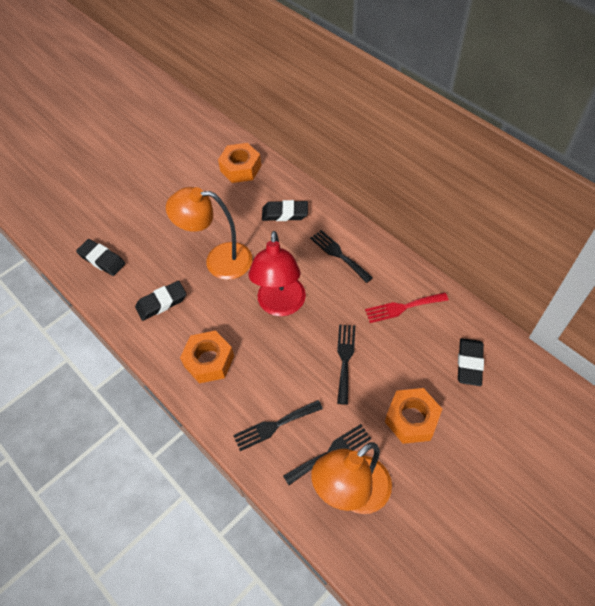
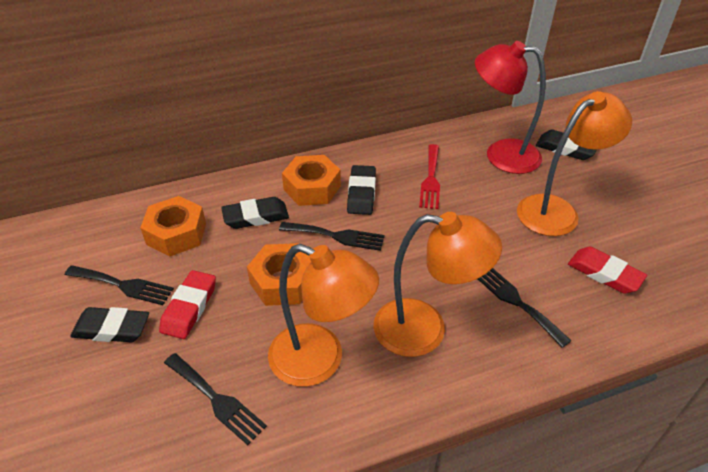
orange lamp: [166,187,252,280] [311,442,392,514] = 2 -> [268,244,379,387] [374,212,502,357] [517,91,632,236] = 3
red eraser: none = 0 -> [159,270,216,339] [568,247,647,293] = 2

